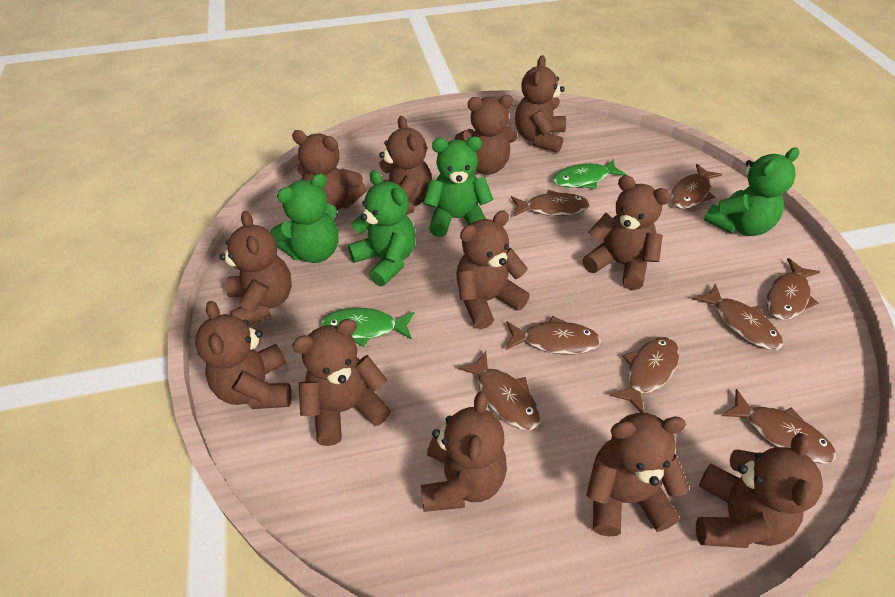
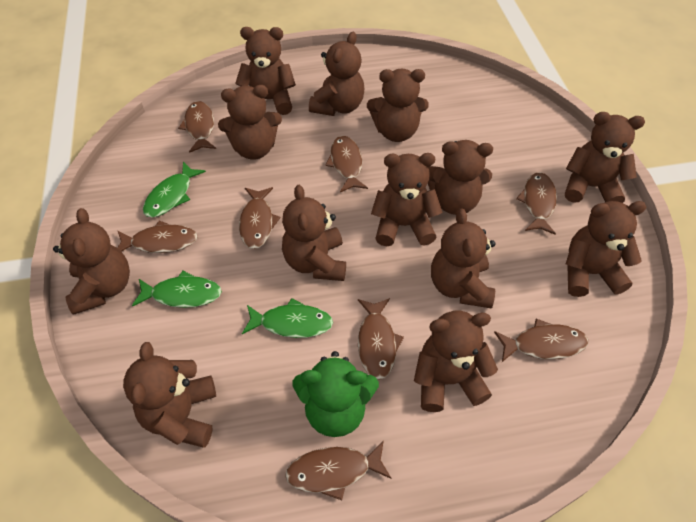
brown teddy bear: [195,301,292,409] [219,211,292,326] [292,130,366,211] [292,319,391,446] [373,116,432,215] [421,391,507,512] [455,95,517,175] [456,210,530,329] [515,55,566,153] [583,175,671,290] [586,413,689,536] [696,433,823,548] = 12 -> [53,208,130,315] [123,342,216,448] [218,85,282,160] [235,27,296,115] [282,185,346,281] [309,32,364,116] [367,69,429,142] [371,153,443,246] [414,311,498,412] [428,140,493,215] [431,208,496,308] [565,112,645,203] [566,201,647,297] = 13
green fish: [321,308,414,347] [552,159,627,189] = 2 -> [132,271,222,308] [143,161,206,218] [242,298,333,338] = 3
green teddy bear: [270,173,339,263] [348,170,416,286] [423,136,493,237] [704,147,799,236] = 4 -> [293,351,379,437] = 1

